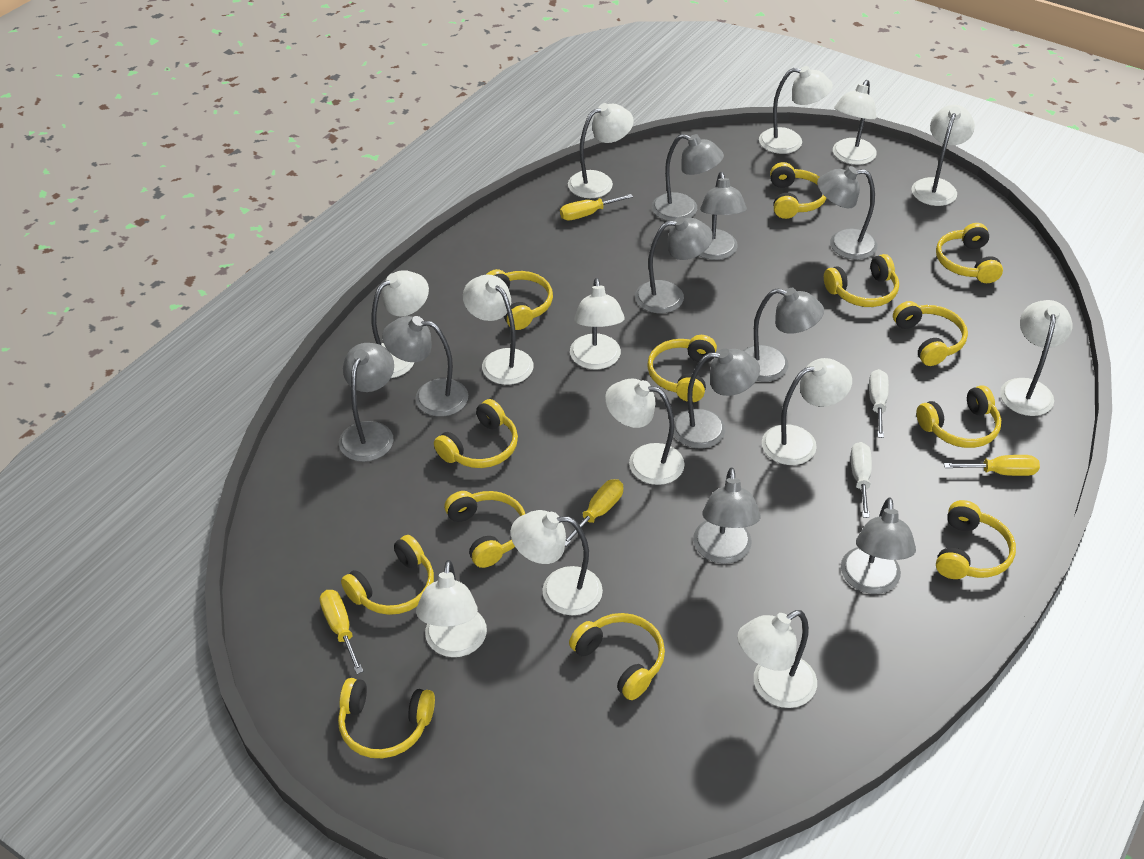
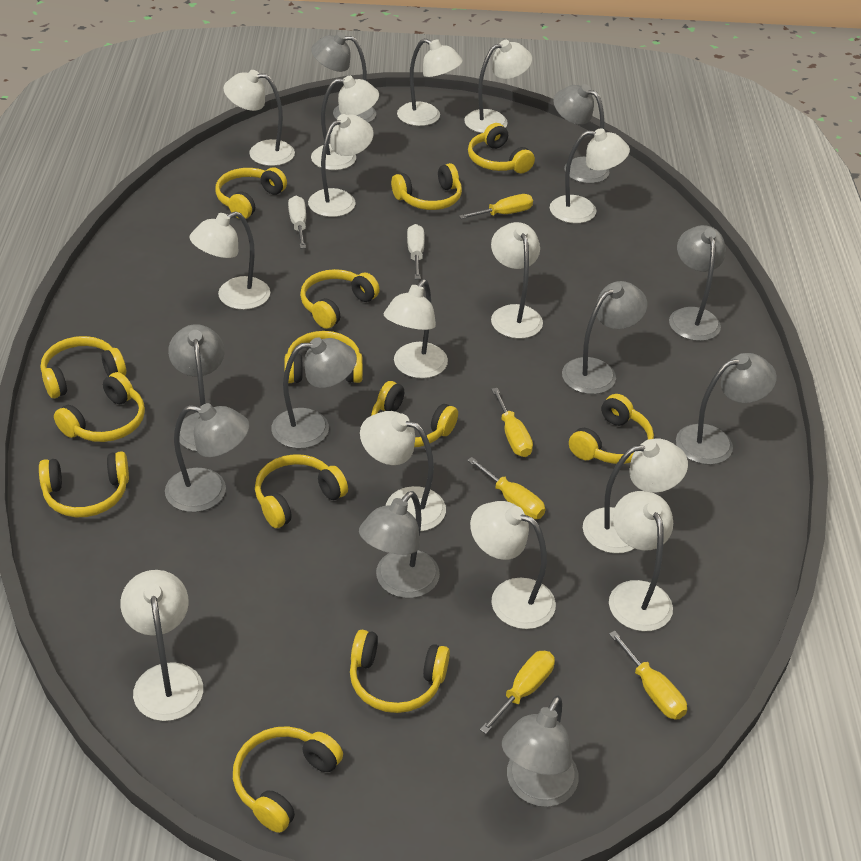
white lamp: [372,270,429,378] [416,560,487,657] [463,275,534,385] [511,510,603,615] [568,103,634,198] [570,278,624,369] [605,379,685,485] [737,610,817,708] [759,66,833,154] [762,358,852,465] [833,80,877,165] [911,105,975,206] [1000,300,1072,416] = 13 -> [120,570,203,721] [189,211,270,310] [223,70,295,166] [308,114,373,217] [311,76,379,170] [360,411,446,532] [384,279,448,378] [397,38,463,126] [464,40,532,133] [470,501,556,629] [491,222,543,339] [550,128,630,223] [583,439,688,554] [609,491,673,631] = 14
yellow screwdriver: [320,590,363,674] [560,194,633,220] [565,479,623,546] [944,455,1040,476] = 4 -> [459,194,533,219] [467,457,545,519] [480,651,555,734] [491,388,533,457] [609,631,687,720] = 5

